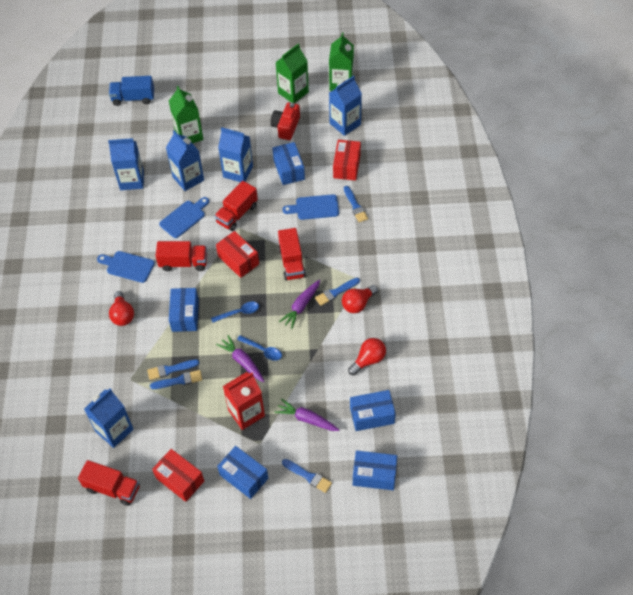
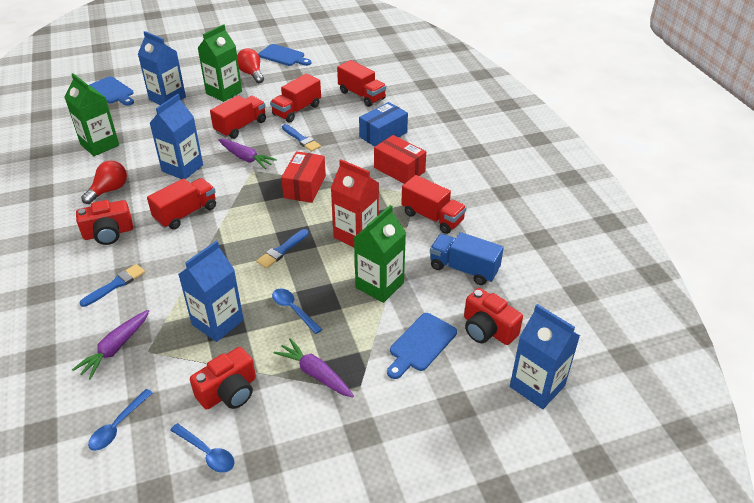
blue box: [169,288,199,332] [217,446,268,499] [272,142,305,185] [350,390,396,431] [353,451,397,490] = 5 -> [359,102,408,146] = 1
blue brush: [147,359,199,380] [150,370,202,389] [282,459,332,493] [315,278,360,306] [344,186,368,222] = 5 -> [80,264,145,307] [257,229,309,268] [282,124,321,152] = 3
blue carton: [84,388,133,448] [108,138,144,190] [166,131,204,191] [218,127,253,182] [329,76,362,136] = 5 -> [138,31,186,105] [149,94,203,179] [178,241,244,342] [510,304,580,409] = 4
blue spoon: [211,302,259,323] [237,335,282,361] = 2 -> [88,389,153,451] [170,423,235,473] [272,289,322,334] = 3
red box: [152,449,204,502] [216,231,259,278] [333,140,361,181] = 3 -> [281,151,326,203] [374,135,426,184] = 2
red camera: [270,103,300,140] = 1 -> [76,200,133,245] [190,347,256,409] [464,288,523,345] = 3
red light bulb: [109,291,134,326] [342,285,378,313] [348,338,386,375] = 3 -> [81,161,127,204] [237,48,264,83] = 2
red truck: [78,460,139,506] [156,241,207,271] [214,181,258,231] [278,228,306,281] = 4 -> [147,178,216,230] [210,95,266,139] [270,73,321,123] [337,60,386,107] [401,175,467,234] = 5

